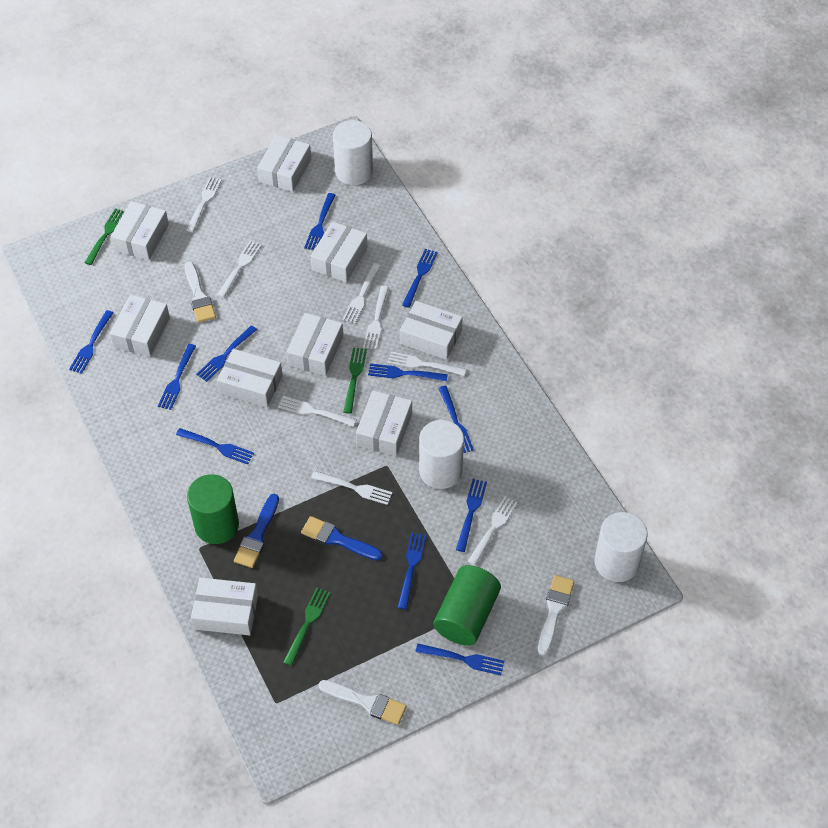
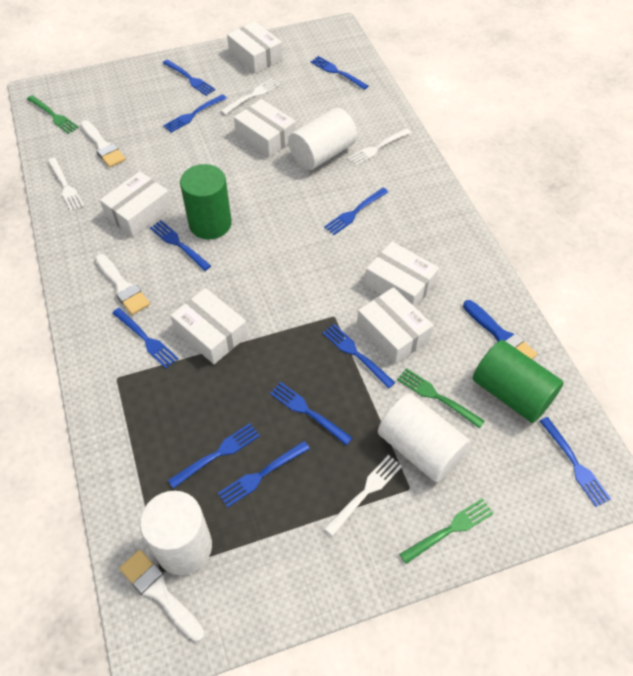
blue brush: [234,494,279,568] [301,516,382,561] = 2 -> [463,300,537,359] = 1
white box: [110,295,170,357] [111,201,169,260] [191,578,258,635] [217,349,283,408] [257,135,311,192] [286,313,343,376] [311,221,367,282] [356,390,412,456] [400,301,463,360] = 9 -> [100,171,172,237] [170,288,248,364] [227,21,283,73] [234,99,296,157] [357,287,433,364] [365,241,439,308] = 6
white fork: [186,177,222,232] [217,241,262,298] [278,396,356,427] [311,471,393,505] [342,263,380,324] [363,286,389,349] [387,351,466,376] [467,496,518,566] = 8 -> [48,158,84,211] [221,78,280,115] [324,455,402,536] [347,128,411,166] = 4

